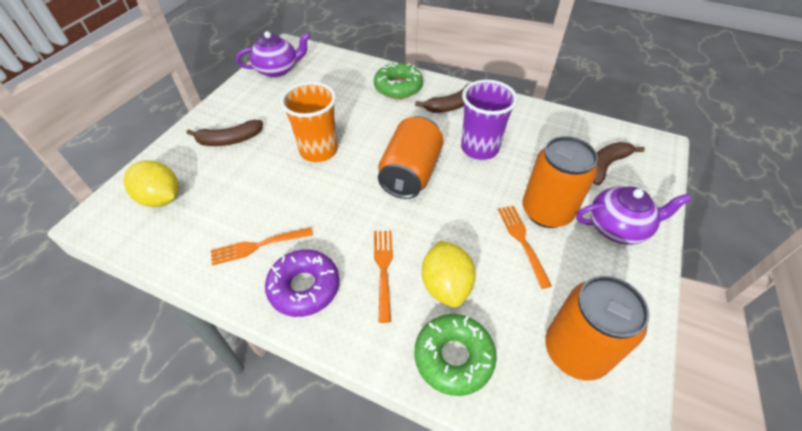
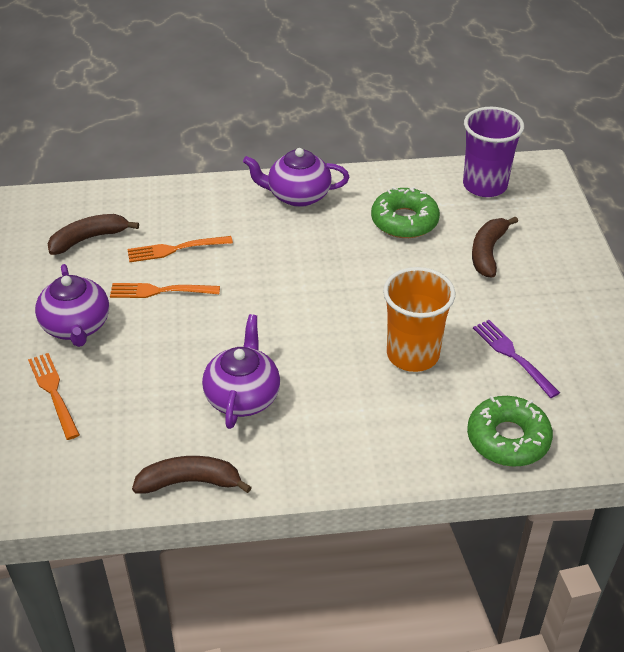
orange can: [378,116,443,199] [522,136,598,228] [545,276,650,381] = 3 -> none = 0
purple donut: [265,250,340,317] = 1 -> none = 0
purple fork: none = 0 -> [473,320,560,398] = 1
purple teapot: [236,31,310,77] [576,186,691,245] = 2 -> [35,264,109,347] [202,314,280,429] [243,148,349,207] = 3
yellow lemon: [124,160,179,207] [422,240,476,308] = 2 -> none = 0

